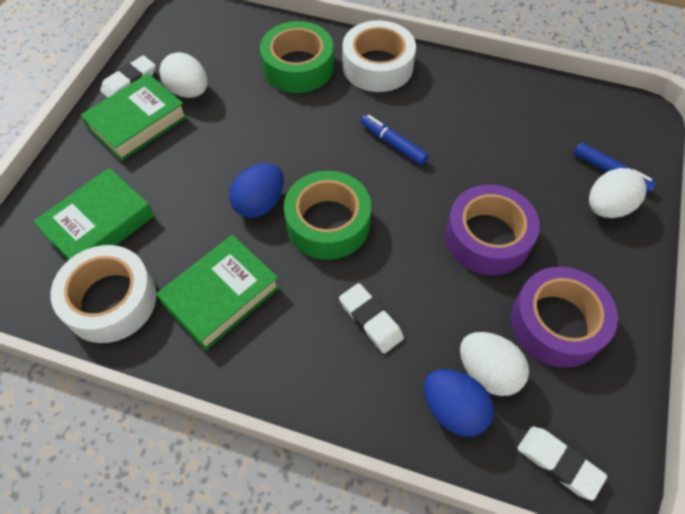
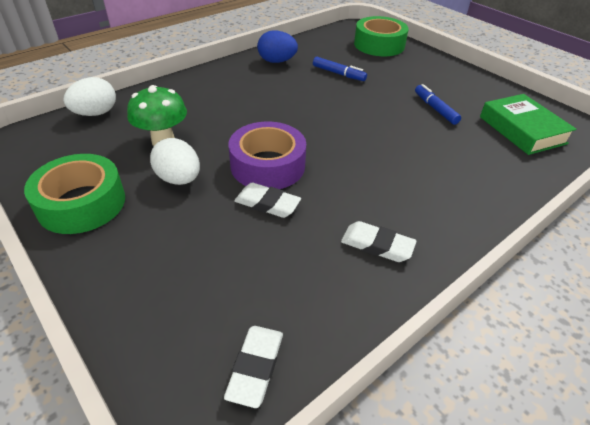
blue egg: [229,163,284,218] [423,369,494,437] = 2 -> [257,30,298,63] = 1
green book: [33,168,154,260] [81,73,187,161] [156,235,280,350] = 3 -> [480,94,577,155] = 1
green mushroom: none = 0 -> [127,85,187,146] = 1
purple tape: [445,184,540,275] [511,267,618,368] = 2 -> [229,121,306,189] = 1
white egg: [159,52,208,98] [460,332,529,396] [589,168,646,218] = 3 -> [63,77,116,116] [150,138,200,185] = 2
white tape: [51,245,157,343] [343,20,416,92] = 2 -> none = 0

